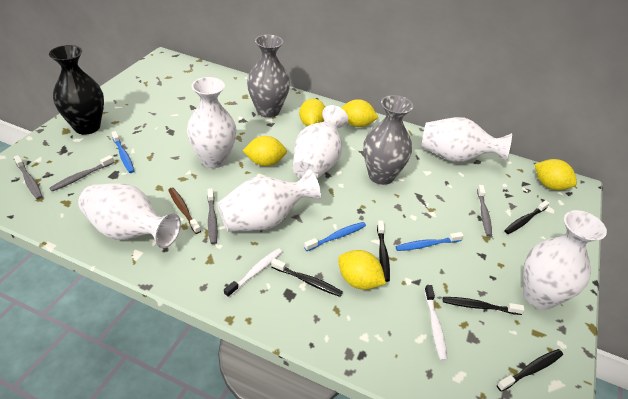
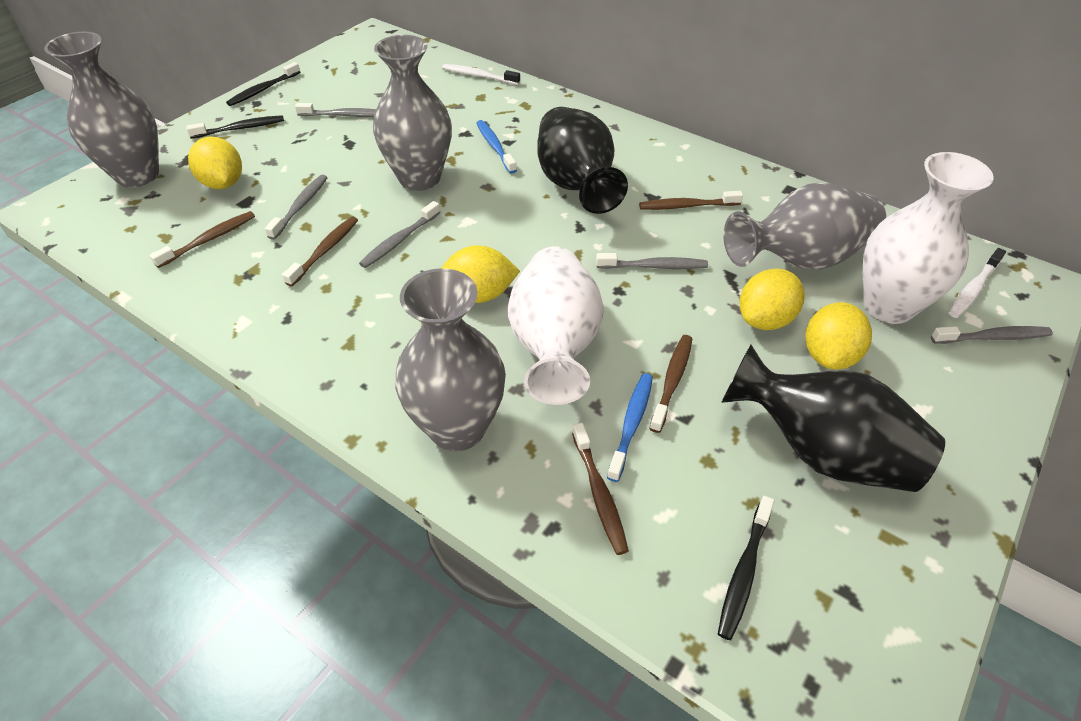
black toothbrush: [271,258,343,297] [377,221,390,282] [443,297,525,315] [497,349,563,392] [504,200,550,234] = 5 -> [186,115,284,138] [226,62,300,106] [718,496,774,640] = 3
black vase: [49,45,104,135] = 1 -> [537,107,628,214] [721,344,945,492] = 2
blue toothbrush: [111,131,134,173] [304,222,366,251] [396,232,464,251] = 3 -> [476,120,517,174] [607,373,653,482] = 2
brown toothbrush: [168,188,201,234] = 1 -> [149,211,255,268] [282,217,358,287] [572,423,629,555] [639,191,743,210] [649,335,692,433] = 5
grey toothbrush: [14,155,43,200] [50,155,114,192] [207,188,218,244] [477,185,492,236] = 4 -> [265,175,328,240] [295,103,376,117] [359,201,441,268] [596,253,708,269] [931,326,1053,344] = 5
grey vase: [247,35,290,118] [363,95,413,185] = 2 -> [44,32,159,188] [373,35,452,191] [395,268,506,451] [723,183,886,270] = 4
white vase: [78,183,181,248] [187,77,236,168] [217,169,321,232] [293,105,348,179] [422,117,512,162] [523,210,607,310] = 6 -> [507,246,604,405] [863,152,994,324] = 2
yellow lemon: [243,136,287,166] [299,99,325,126] [338,250,386,290] [341,99,378,127] [534,159,577,190] = 5 -> [188,137,242,189] [442,245,520,303] [739,269,805,330] [805,302,872,370] = 4

